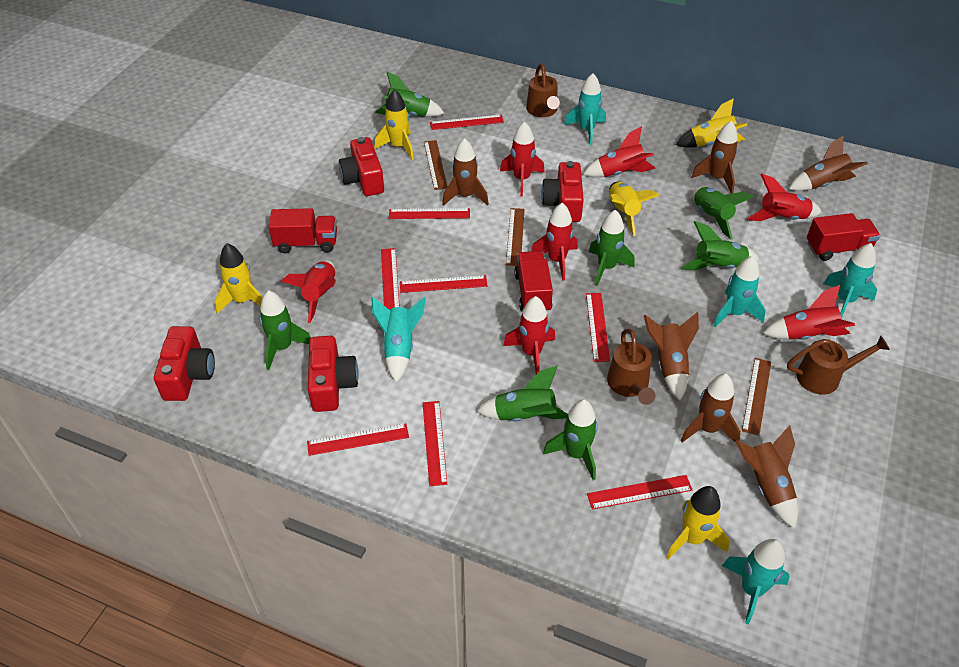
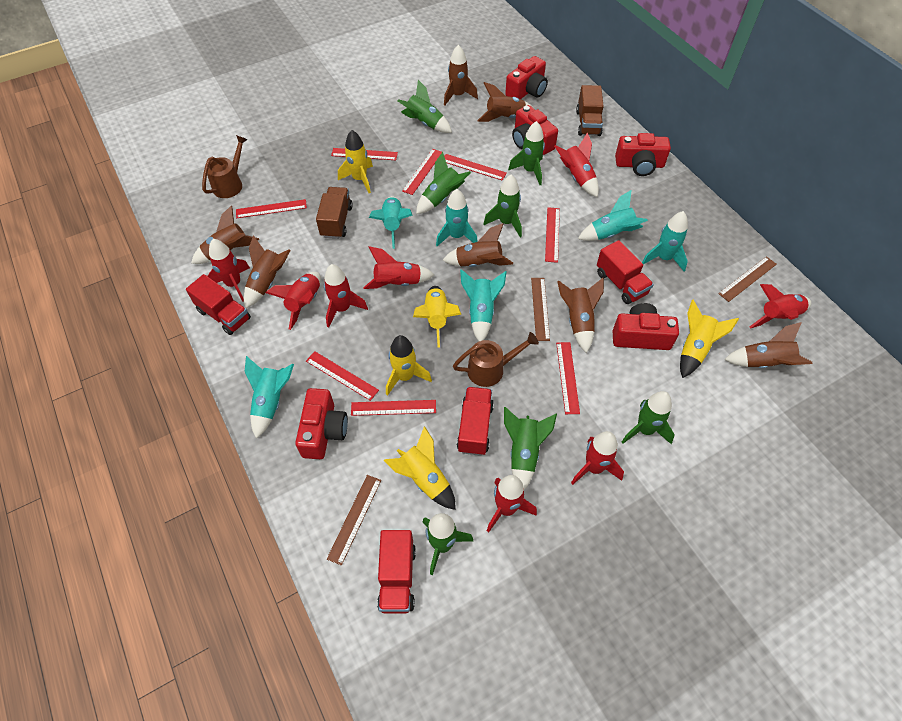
brown rocket: [442,138,489,206] [644,312,699,400] [680,374,741,443] [691,121,738,194] [735,425,798,529] [789,136,868,191] = 6 -> [191,206,260,264] [244,235,291,308] [442,223,513,267] [444,45,478,106] [477,82,532,122] [557,278,604,353] [724,322,812,368] = 7
brown truck: none = 0 -> [316,187,353,239] [576,85,604,136] = 2
brown watering can: [526,63,560,117] [607,329,656,405] [787,336,890,394] = 3 -> [202,135,248,198] [453,332,539,387] = 2
red camera: [154,326,215,401] [308,336,359,412] [339,137,384,196] [541,161,584,222] = 4 -> [295,388,348,459] [505,56,548,99] [512,105,558,155] [612,303,679,350] [615,133,671,176] = 5
red rocket: [281,260,336,323] [500,121,545,196] [503,296,555,375] [531,203,578,281] [583,126,656,177] [747,174,822,221] [762,285,855,340] = 7 -> [208,239,250,302] [266,272,321,330] [324,264,368,327] [363,246,434,289] [487,475,537,532] [554,132,599,197] [571,431,624,485] [749,284,811,328] = 8
red truck: [268,208,337,253] [514,251,553,311] [807,213,880,261] = 3 -> [186,274,251,335] [377,530,416,614] [457,387,494,456] [597,240,654,304] = 4
turquoise rocket: [371,297,426,383] [564,73,606,146] [713,256,766,327] [722,539,790,625] [823,243,877,318] = 5 -> [245,356,294,439] [369,196,413,249] [436,189,478,246] [460,269,507,341] [578,190,648,241] [642,211,688,271] = 6

